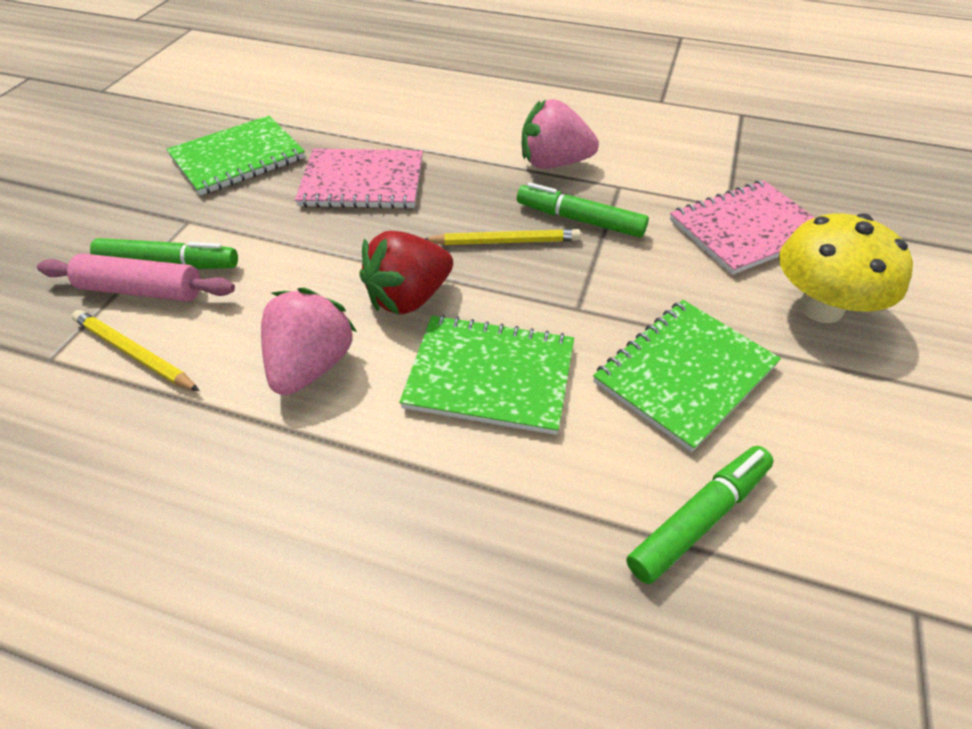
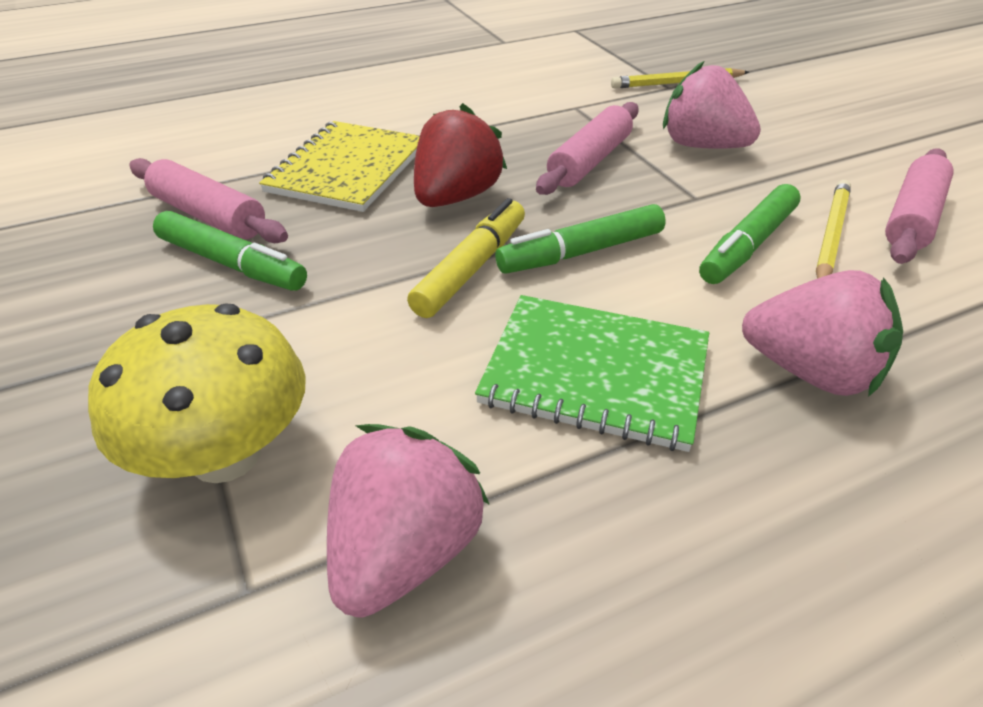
green notebook: [166,115,305,195] [399,315,574,435] [593,300,781,452] = 3 -> [475,295,709,452] = 1
pink notebook: [295,149,423,209] [670,180,815,275] = 2 -> none = 0
pink rolling pin: [37,253,235,301] = 1 -> [129,158,288,243] [536,102,639,195] [885,148,953,264] = 3
pink strawberry: [261,287,357,395] [521,99,599,169] = 2 -> [327,424,490,618] [663,61,761,149] [742,270,903,397] = 3
yellow marker: none = 0 -> [407,198,525,318] = 1
yellow notebook: none = 0 -> [259,121,420,212] = 1

